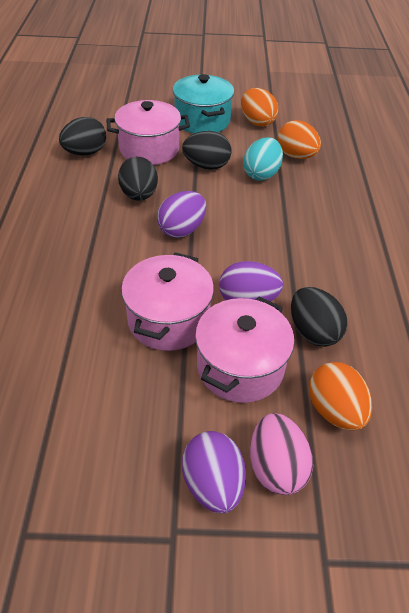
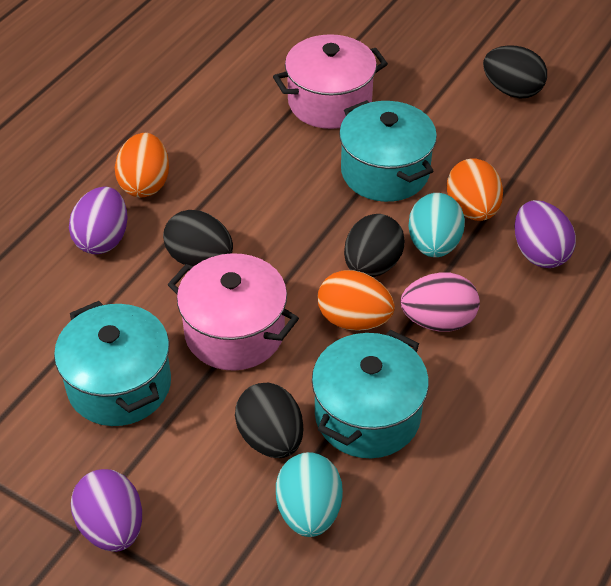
pink pot: [107,100,190,165] [121,252,214,351] [195,297,295,403] = 3 -> [168,253,299,370] [273,34,388,129] = 2
turquoise egg: [243,137,283,181] = 1 -> [276,452,343,537] [408,193,465,257] = 2
turquoise pot: [173,74,234,134] = 1 -> [54,301,171,426] [312,330,429,458] [339,100,437,202] = 3

